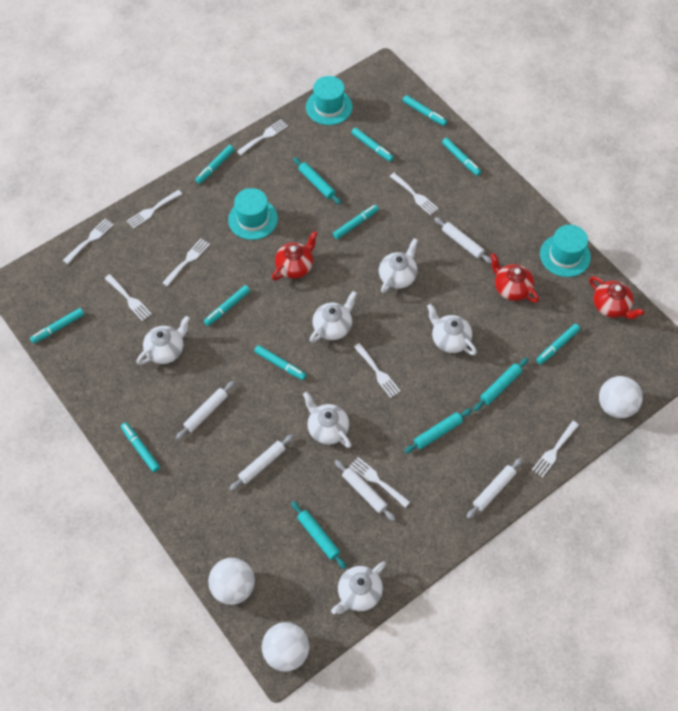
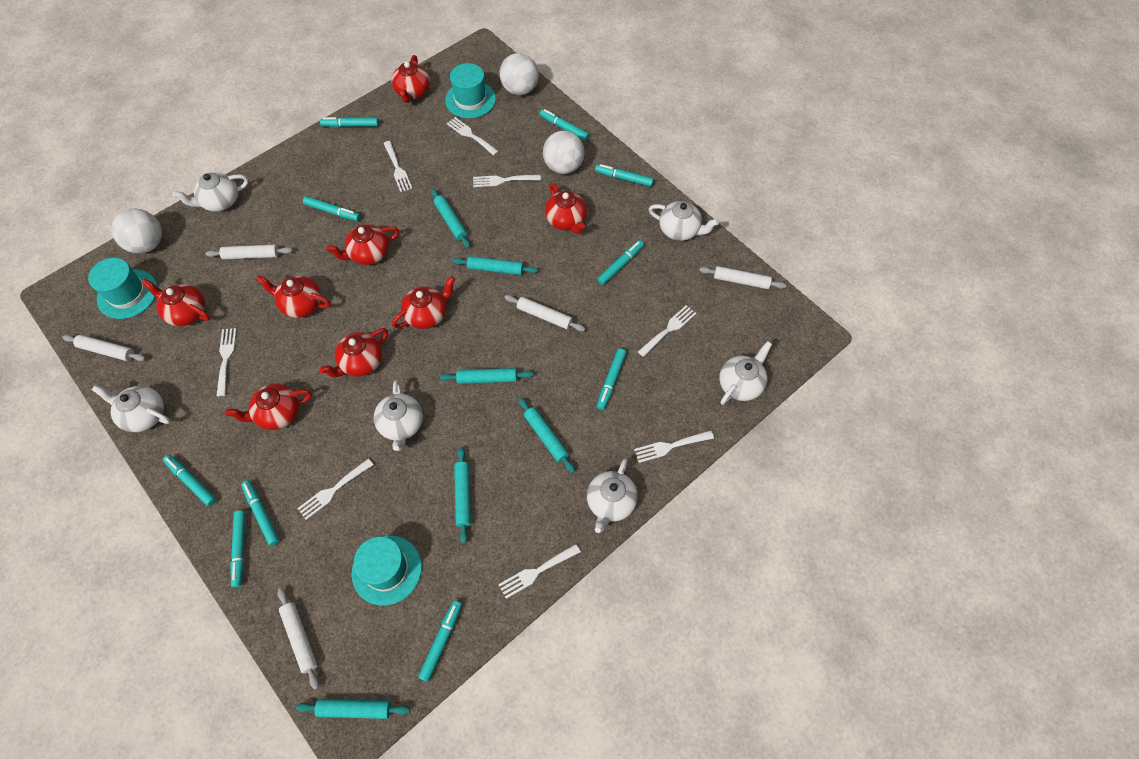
red teapot: [272,231,318,281] [490,253,539,303] [589,276,645,319] = 3 -> [141,279,210,326] [225,384,312,430] [256,275,331,318] [319,328,388,378] [326,224,399,265] [392,55,430,103] [392,276,455,329] [545,183,587,234] = 8
turquoise rolling pin: [291,501,347,569] [293,157,341,204] [404,408,472,453] [473,358,529,411] = 4 -> [296,699,410,719] [431,188,470,248] [440,368,533,384] [453,256,538,275] [454,447,471,544] [518,398,575,473] = 6
white fork: [63,218,114,264] [105,274,152,321] [127,190,182,229] [162,239,210,286] [237,119,288,155] [350,457,410,508] [354,343,401,398] [390,173,439,215] [532,421,579,477] = 9 -> [217,328,237,397] [297,458,373,520] [383,141,413,192] [447,117,499,156] [473,175,541,187] [498,544,581,599] [634,430,714,463] [638,305,696,357] = 8

